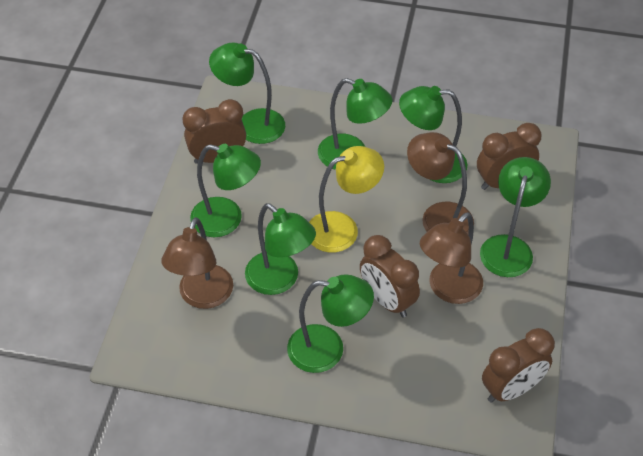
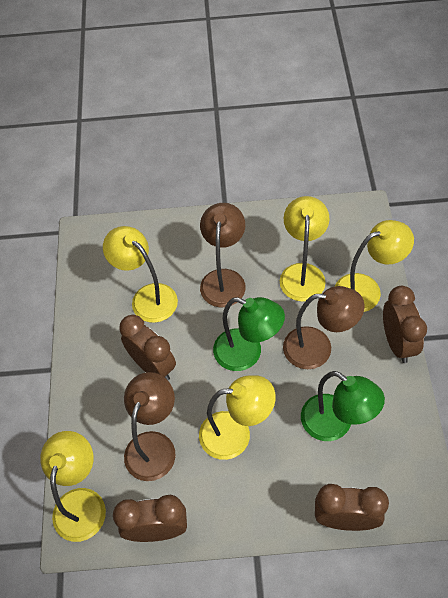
green lamp: [190,144,261,237] [209,42,285,144] [245,203,316,295] [287,274,374,373] [318,78,393,170] [399,86,468,183] [480,157,551,277] = 7 -> [213,297,285,371] [301,371,385,441] = 2
yellow lamp: [309,146,384,253] = 1 -> [40,431,106,542] [103,226,178,323] [199,375,276,460] [280,196,329,302] [335,220,414,312] = 5

